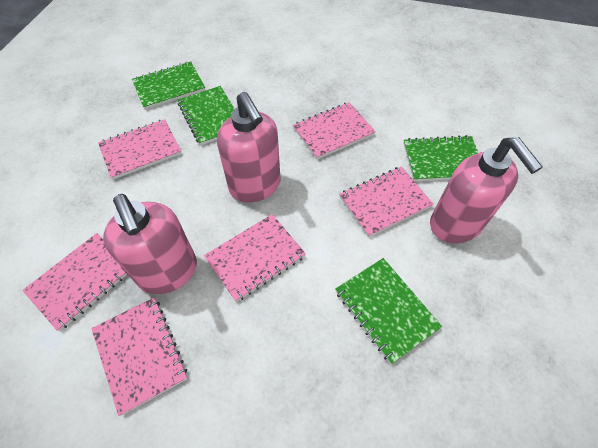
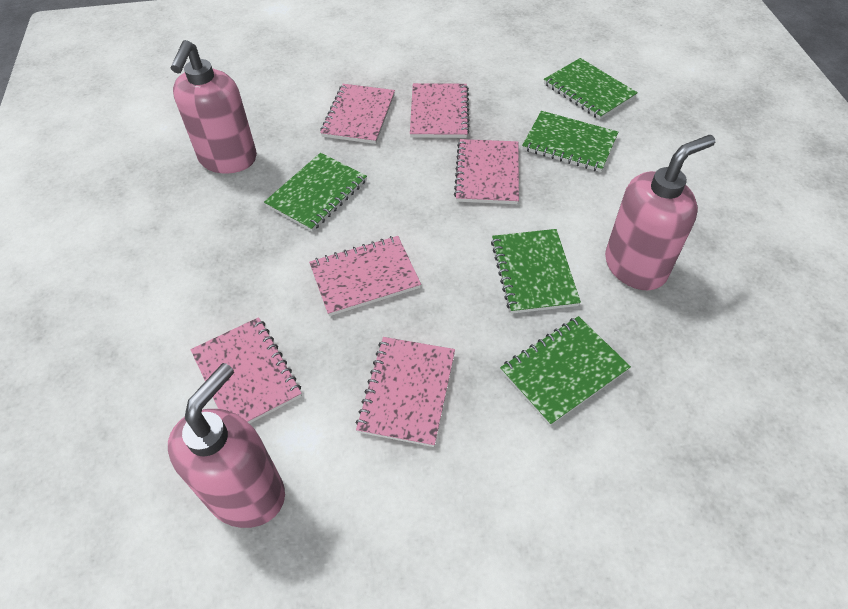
green notebook: [132,62,205,110] [178,86,234,145] [335,258,442,364] [403,135,478,181] = 4 -> [264,153,367,232] [491,229,581,314] [500,316,631,426] [522,111,618,172] [544,58,638,120] = 5

